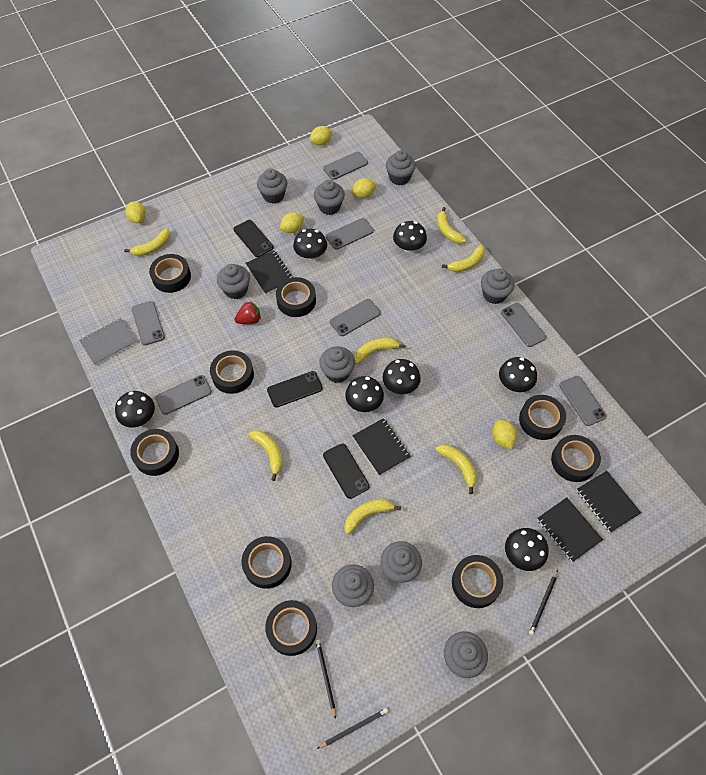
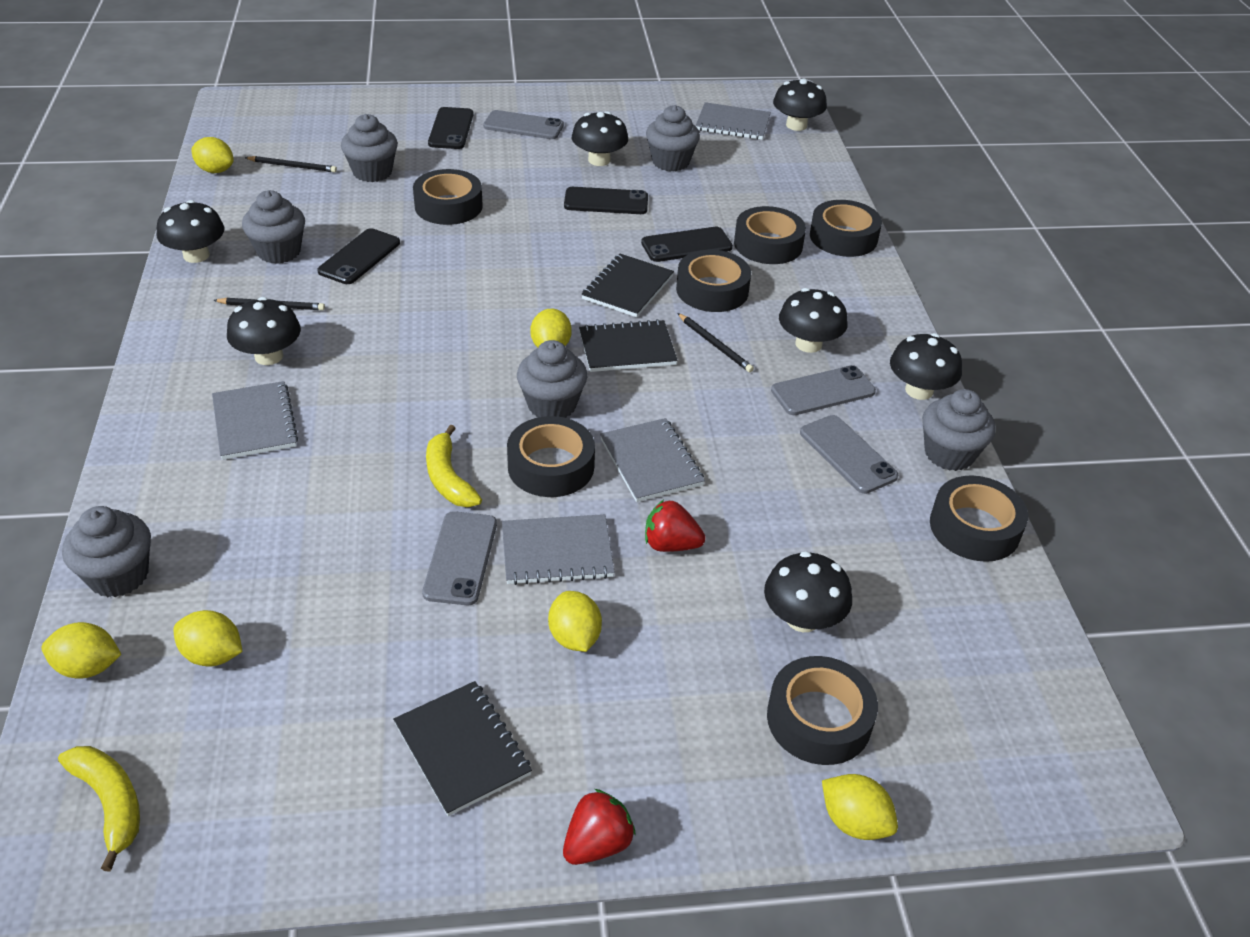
black notebook: [245,250,294,294] [352,418,411,476] [537,498,603,562] [577,471,641,533] = 4 -> [393,681,532,816] [579,319,678,372] [581,254,674,317] = 3
black phone: [234,220,274,257] [267,371,323,408] [323,444,370,499] = 3 -> [317,228,400,284] [428,107,473,149] [564,187,648,214] [641,227,733,262] = 4
black tape: [130,429,179,476] [149,254,191,293] [210,350,254,394] [241,536,292,589] [265,600,317,656] [276,277,316,317] [452,555,503,608] [519,395,566,440] [551,435,601,482] = 9 -> [413,169,483,225] [507,416,595,497] [676,250,751,312] [734,206,806,264] [767,656,878,765] [810,200,882,257] [930,475,1028,562] = 7
grey cupcake: [217,264,250,299] [257,168,287,204] [314,180,345,215] [319,346,355,383] [332,564,374,607] [380,541,422,583] [386,150,416,185] [444,631,488,678] [481,269,515,304] = 9 -> [62,506,151,597] [242,190,305,264] [341,114,398,182] [517,340,587,418] [646,105,700,171] [922,389,996,471] = 6
grey notebook: [79,318,137,365] = 1 -> [212,381,298,460] [502,514,615,585] [600,418,705,502] [696,102,771,140] = 4
grey phone: [132,301,165,346] [155,375,212,415] [323,151,368,180] [326,218,374,250] [330,299,381,336] [501,303,546,347] [559,376,607,426] = 7 -> [422,511,497,605] [483,110,564,139] [771,365,876,415] [800,415,898,494] = 4
red strawberry: [235,301,261,324] = 1 -> [563,789,636,865] [645,500,706,552] = 2
yellow banana: [124,228,171,256] [249,430,283,481] [344,499,401,535] [354,338,406,364] [436,445,477,494] [437,207,466,244] [442,245,485,272] = 7 -> [58,746,140,872] [426,425,482,507] = 2
yellow lemon: [126,201,146,223] [280,213,304,233] [310,126,332,146] [351,178,376,198] [492,420,517,449] = 5 -> [41,622,122,679] [173,610,243,666] [191,137,234,173] [530,309,572,348] [548,591,602,652] [822,774,898,840] = 6

